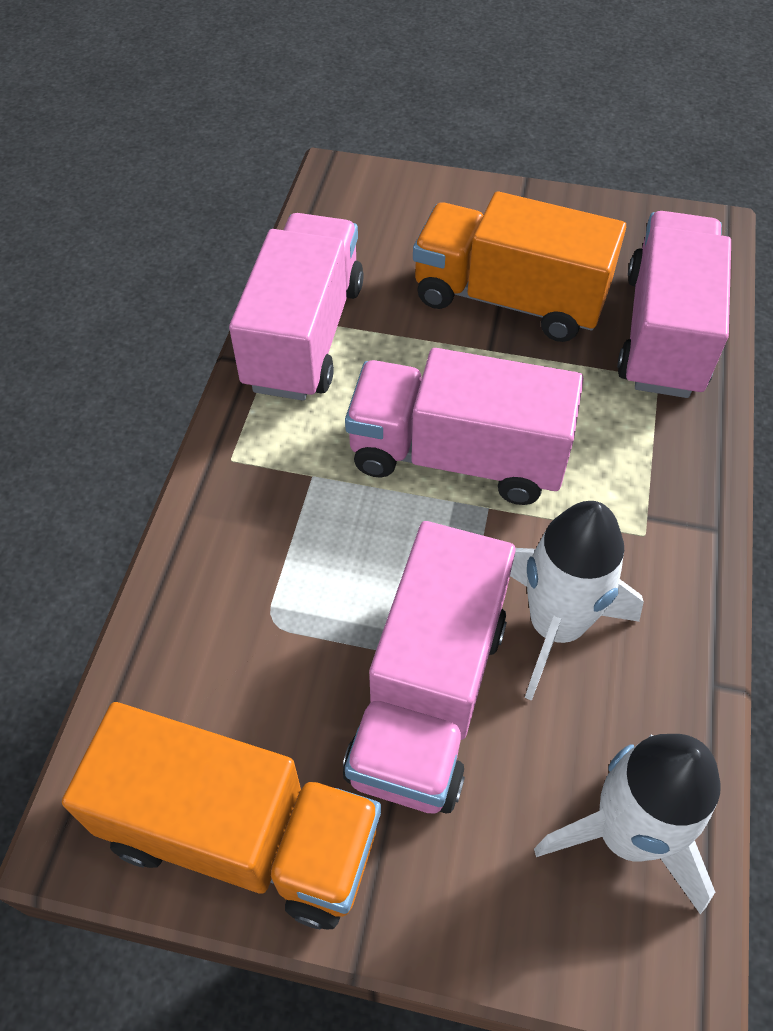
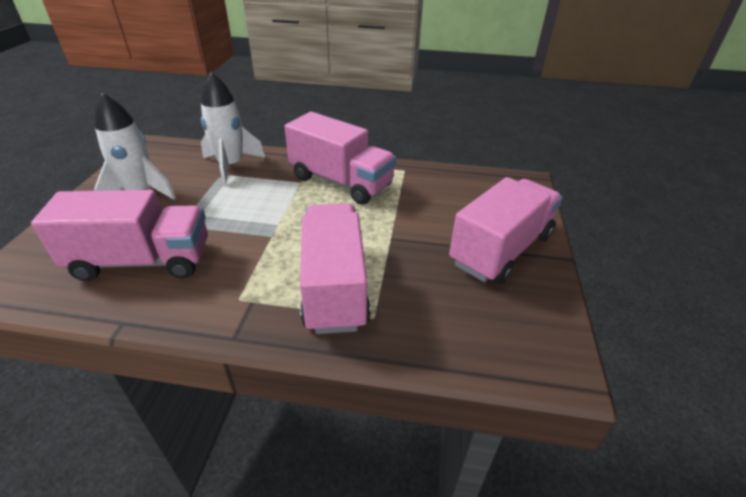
orange truck: [62,702,381,929] [413,191,626,342] = 2 -> none = 0

